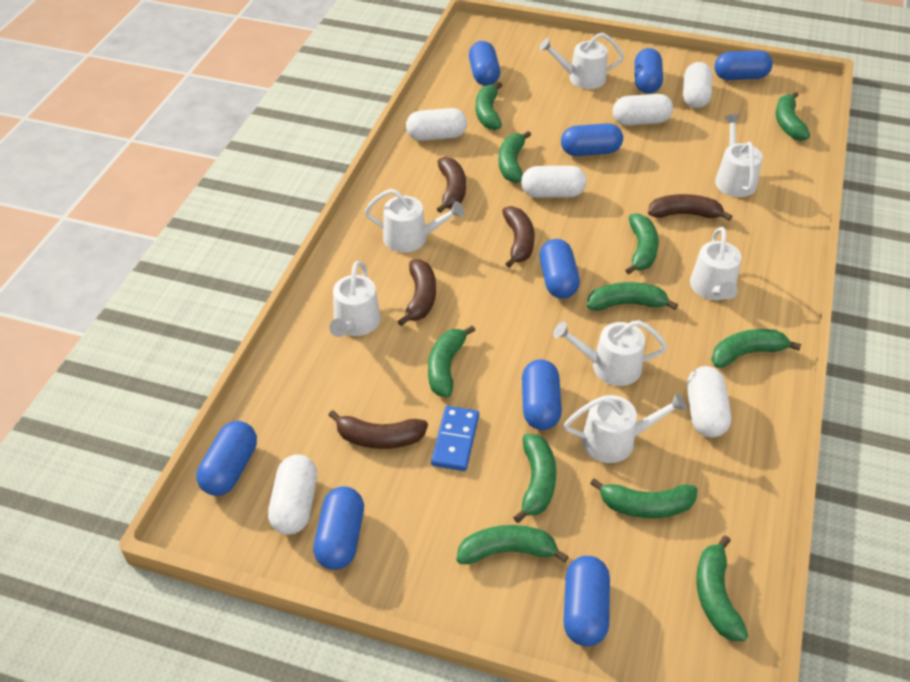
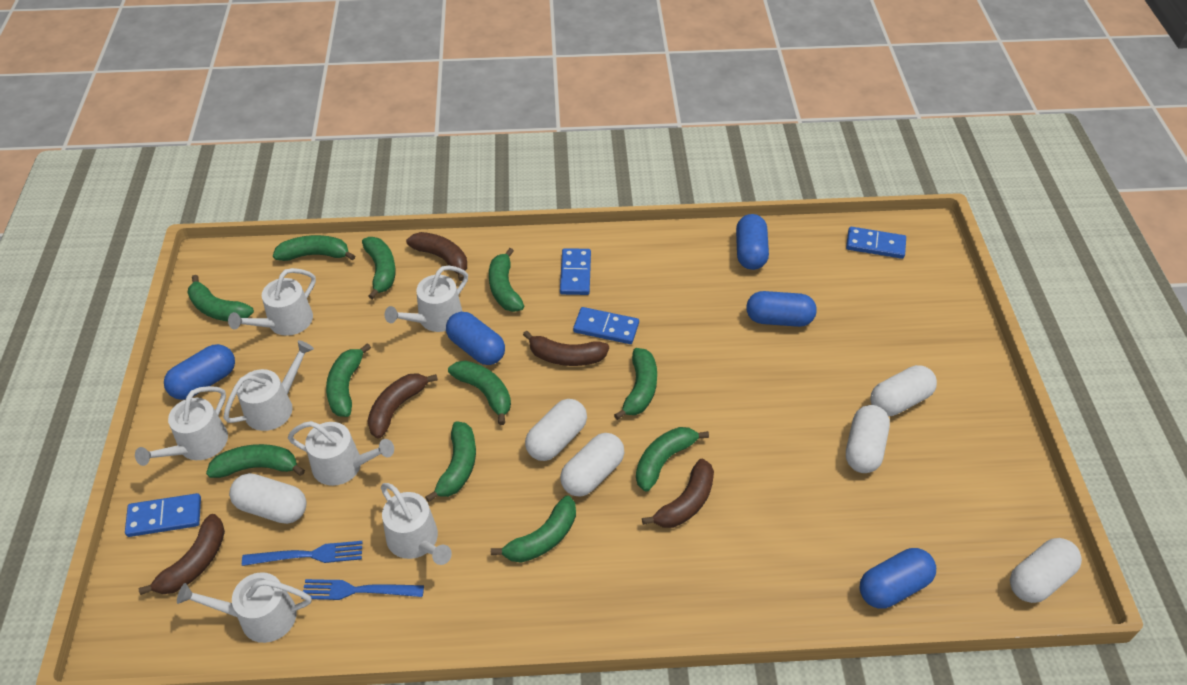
blue capsule: [197,421,257,496] [313,486,364,570] [469,41,500,86] [522,359,562,430] [540,239,580,299] [561,123,623,156] [563,556,610,646] [634,48,663,94] [714,50,773,80] = 9 -> [164,344,235,400] [446,312,505,365] [736,214,769,270] [746,291,817,327] [859,548,936,609] = 5
blue domino: [431,406,479,471] = 1 -> [125,493,201,537] [560,248,591,295] [573,307,639,344] [846,227,906,259] = 4
blue fork: none = 0 -> [242,541,362,566] [301,579,424,600] = 2

